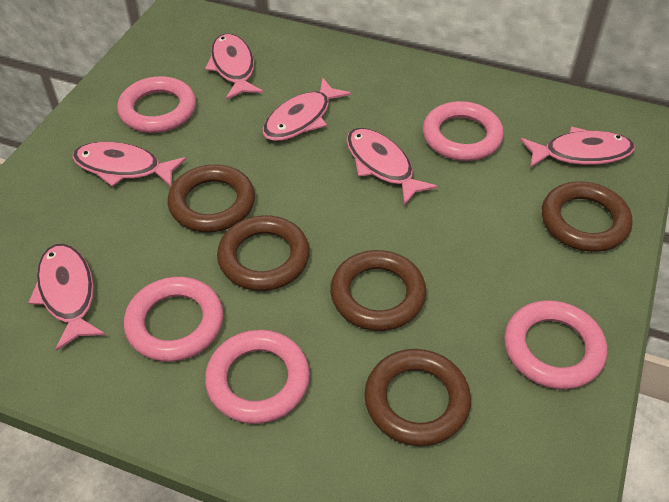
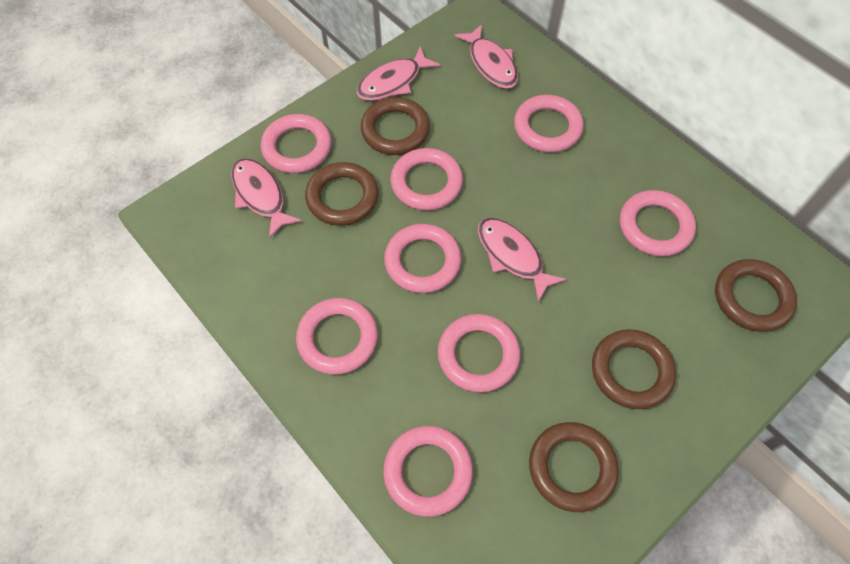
pink fish: [28,244,105,351] [72,142,186,187] [205,33,263,100] [263,78,351,141] [346,128,437,206] [520,127,635,168] = 6 -> [232,158,302,239] [356,47,440,101] [455,24,518,89] [478,218,566,302] = 4
pink ring: [117,76,196,133] [124,277,223,362] [205,330,310,424] [423,101,504,161] [504,300,607,389] = 5 -> [261,114,331,173] [296,298,378,375] [383,426,473,517] [384,224,461,293] [390,148,463,210] [438,314,520,392] [514,95,584,152] [620,190,696,256] = 8

